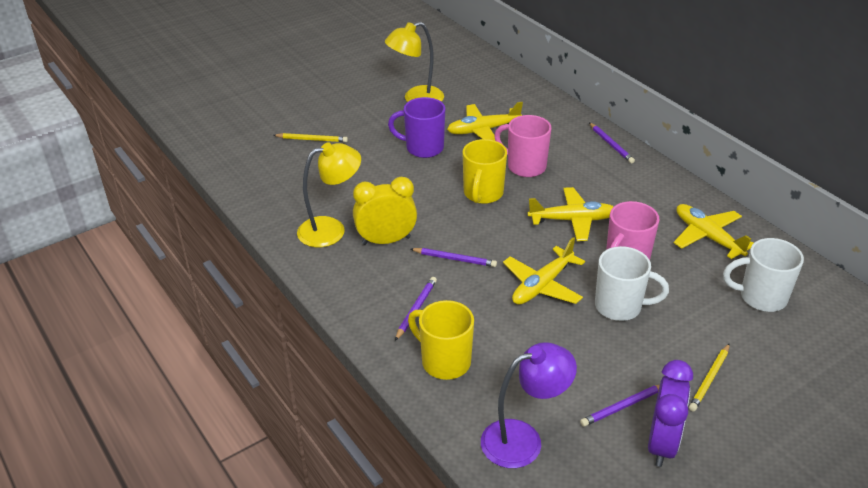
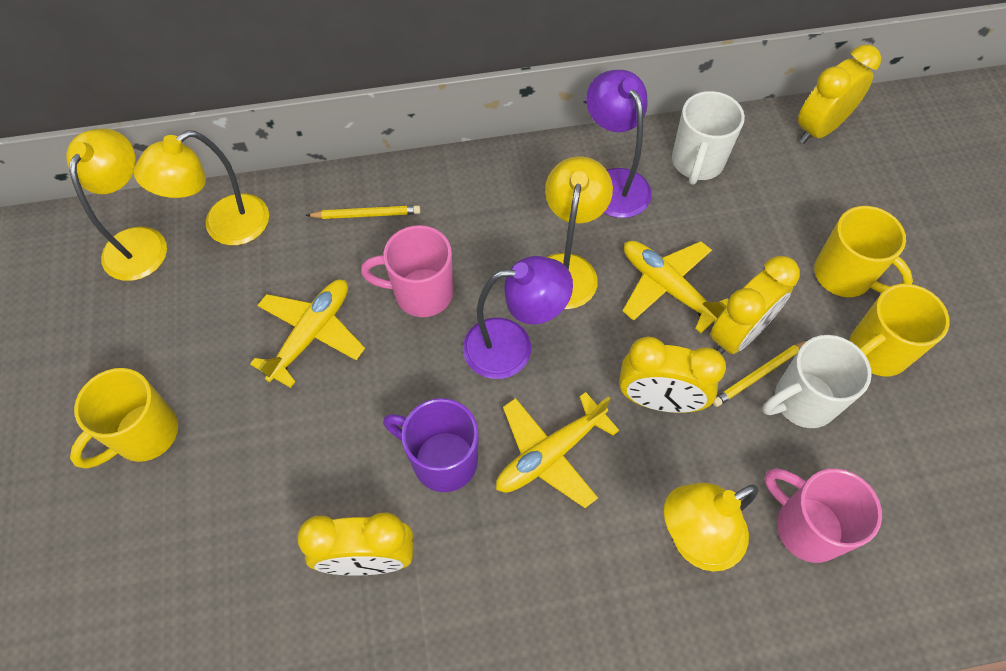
purple clock: [648,360,693,467] = 1 -> none = 0
purple lamp: [481,342,577,468] = 1 -> [463,256,573,379] [586,70,652,218] = 2
purple pencil: [395,277,437,341] [411,248,497,267] [580,385,660,427] [589,123,635,163] = 4 -> none = 0
yellow clock: [353,177,417,245] = 1 -> [297,512,413,576] [619,337,726,413] [710,256,800,354] [798,45,881,144] = 4
yellow lamp: [297,142,361,247] [385,22,444,102] = 2 -> [66,129,167,281] [134,130,269,245] [545,156,613,309] [664,483,758,571] = 4
yellow mug: [408,300,474,380] [462,139,507,204] = 2 -> [70,368,178,468] [814,206,913,297] [849,284,950,376] = 3
yellow plane: [447,102,523,141] [503,237,585,304] [528,187,614,241] [674,204,754,259] = 4 -> [250,280,365,388] [496,392,619,508] [623,241,728,333] = 3

